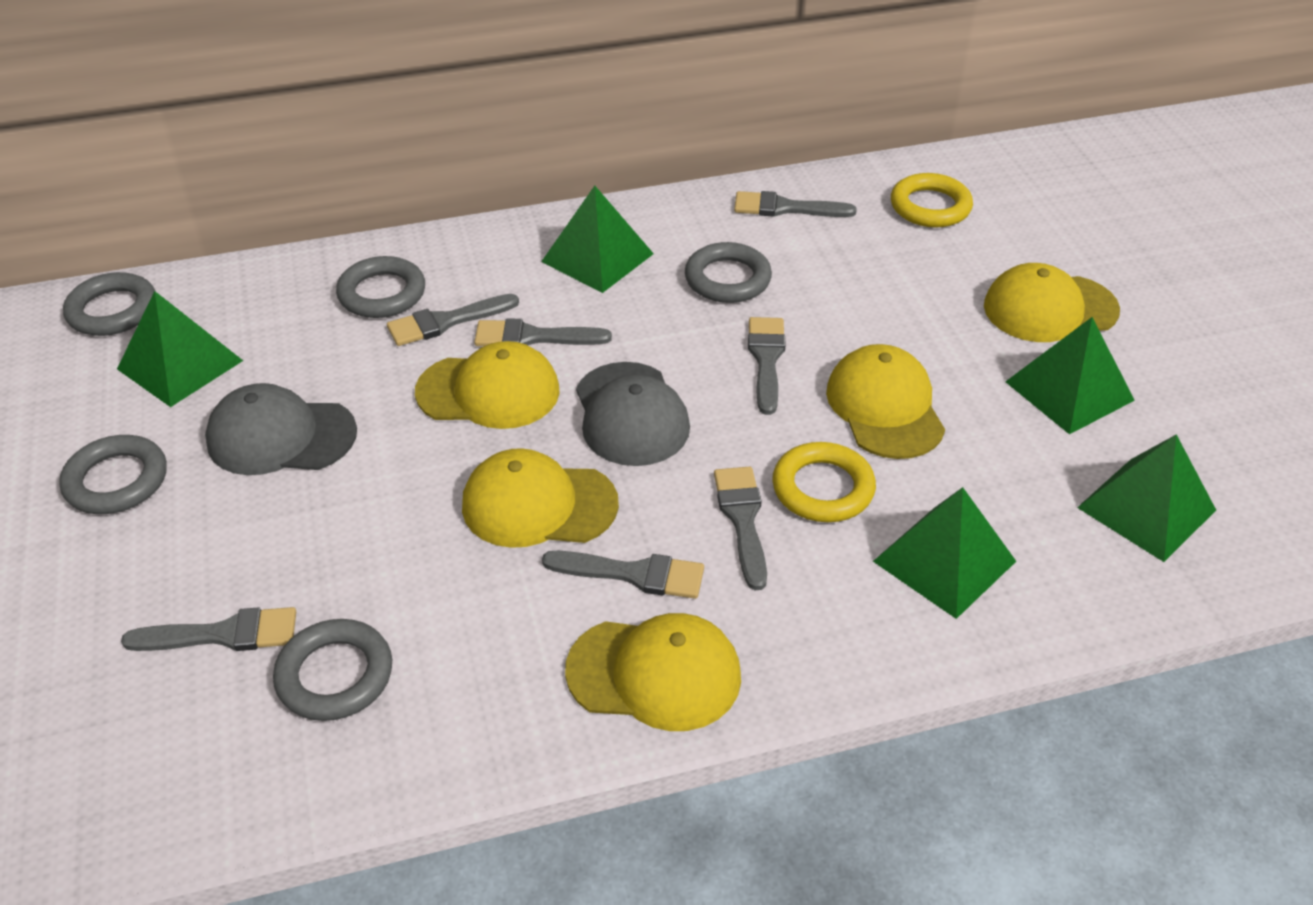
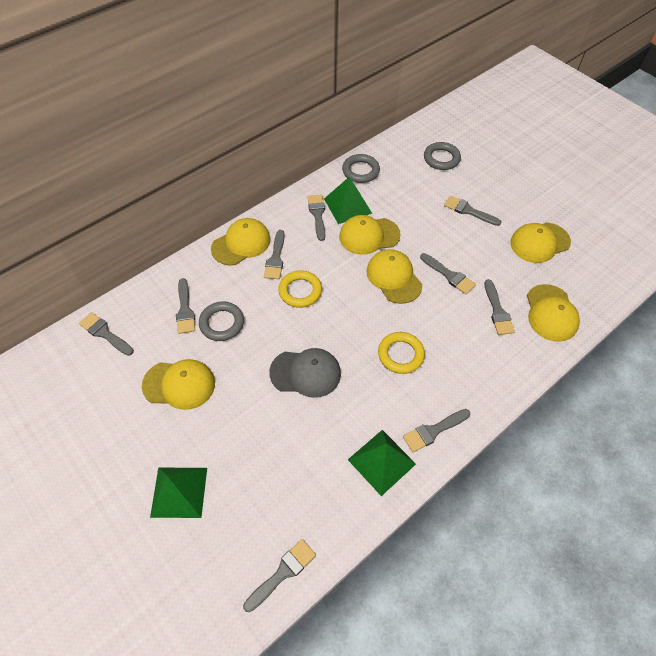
green pyramid: [117,291,243,407] [541,186,654,293] [873,487,1016,619] [1005,317,1135,434] [1077,434,1216,562] = 5 -> [150,468,207,518] [324,177,372,224] [348,430,416,496] = 3
grey brush: [121,607,296,651] [387,294,519,346] [474,319,612,346] [542,551,704,599] [714,467,767,590] [734,191,857,217] [748,317,786,415] = 7 -> [79,312,134,356] [176,278,195,334] [243,539,316,612] [264,230,285,279] [308,195,325,241] [403,409,470,452] [420,253,476,294] [444,196,502,226] [484,279,515,335] = 9
grey cap: [205,383,357,475] [576,362,690,466] = 2 -> [269,348,341,398] = 1
grey ring: [59,435,167,514] [63,272,155,336] [273,619,392,721] [336,256,425,318] [685,242,772,303] = 5 -> [199,301,244,341] [342,154,380,183] [424,142,461,170] = 3
yellow cap: [415,341,560,429] [462,448,619,548] [565,613,741,731] [826,344,945,459] [984,263,1120,342] = 5 -> [142,359,215,410] [211,218,270,266] [339,215,401,255] [366,249,422,304] [510,222,571,263] [527,284,580,342] = 6

